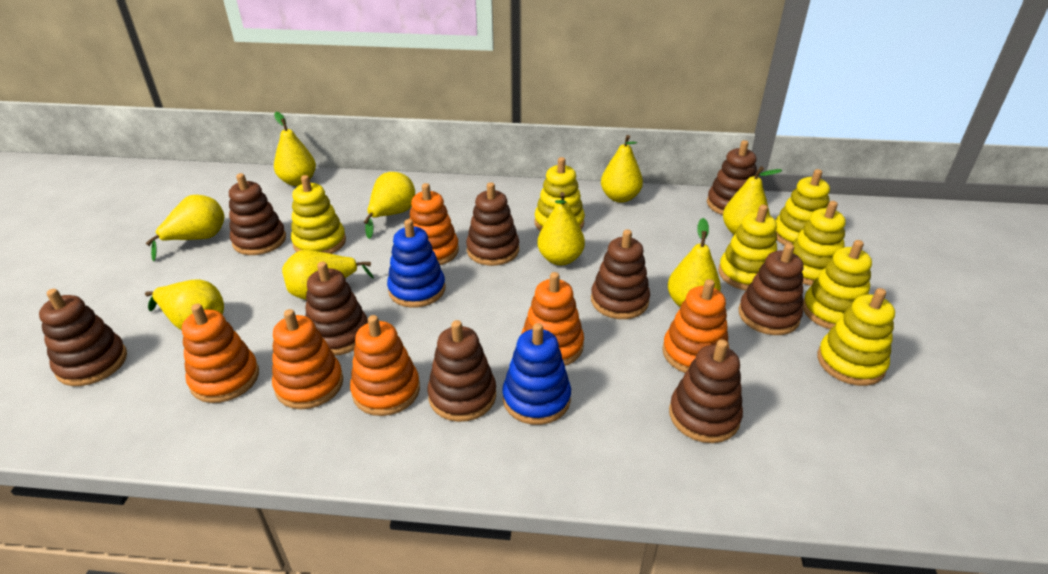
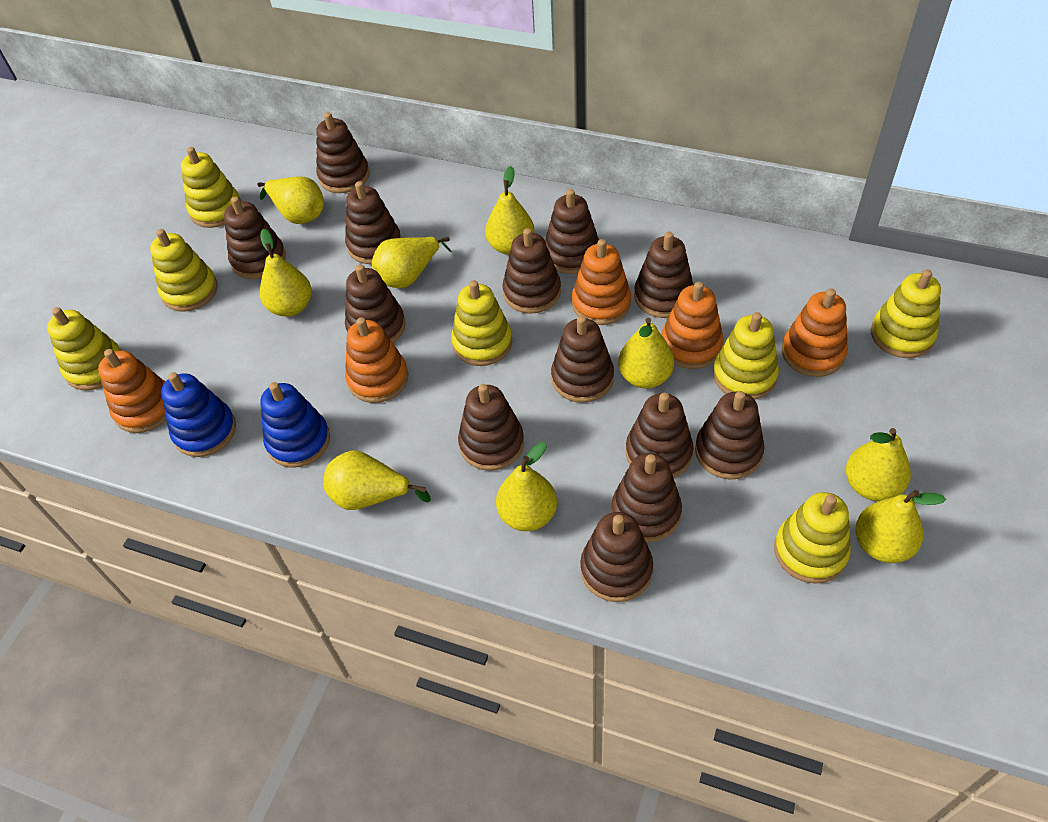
brown stacking toy: [39,289,127,386] [229,173,286,255] [305,262,368,356] [428,320,496,422] [466,182,519,266] [591,229,650,319] [669,339,743,443] [707,140,757,215] [739,243,804,335] = 9 -> [224,197,286,279] [316,112,370,193] [345,181,401,264] [345,264,406,343] [458,384,524,471] [502,228,561,314] [545,189,599,274] [551,316,614,403] [580,512,653,602] [611,453,682,542] [626,393,694,478] [634,232,694,318] [695,391,765,479] = 13
orange stacking toy: [182,303,259,403] [272,309,343,409] [350,315,420,416] [409,183,459,265] [521,272,584,366] [662,279,729,373] = 6 -> [98,349,167,433] [345,317,408,403] [572,239,631,325] [661,282,724,369] [782,288,848,377] = 5

